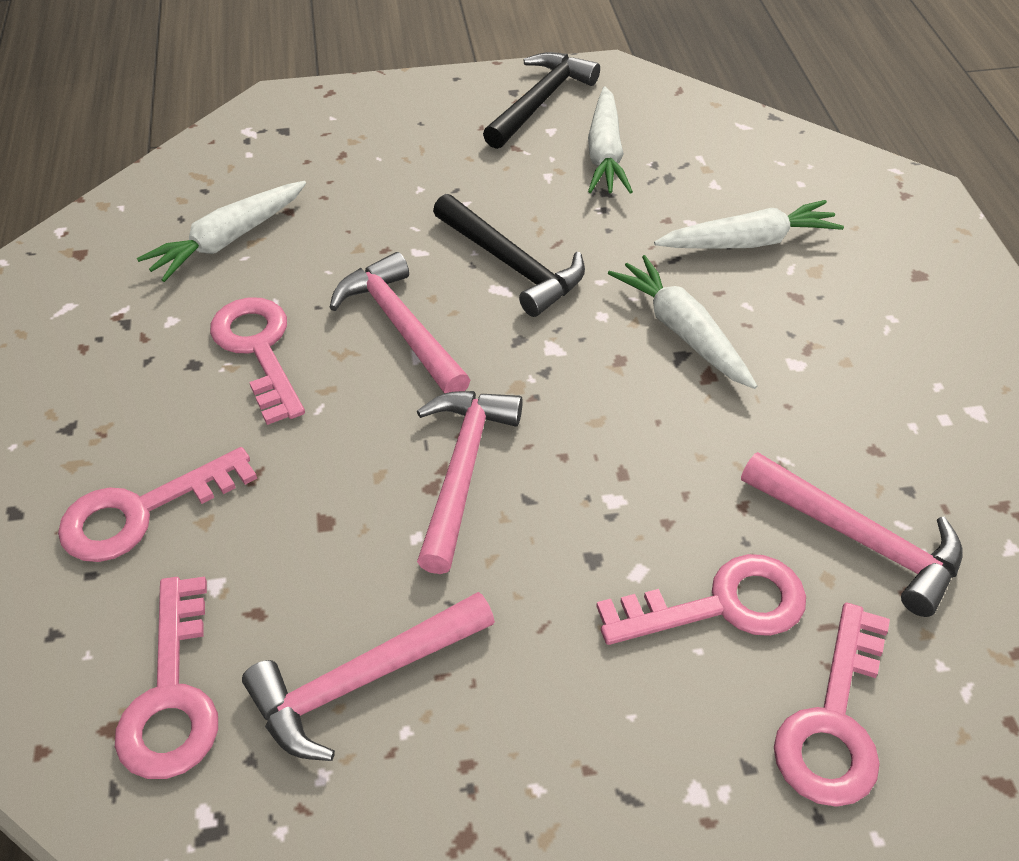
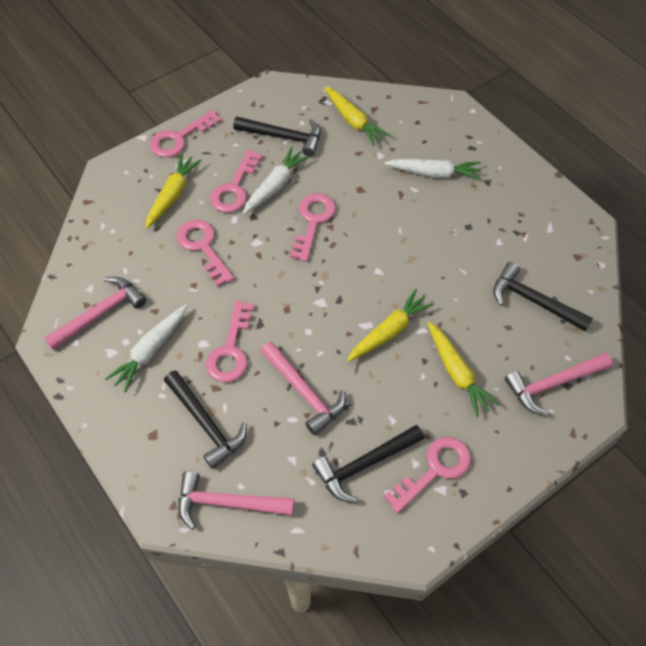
black hammer: [433,194,585,317] [483,52,600,149] = 2 -> [164,370,247,469] [233,117,321,157] [312,425,424,503] [493,262,593,332] = 4
pink key: [58,447,257,562] [115,576,218,779] [210,297,305,425] [596,554,806,645] [774,603,890,807] = 5 -> [150,110,222,157] [177,220,234,287] [206,301,254,382] [210,150,262,213] [290,193,336,262] [384,437,471,514] = 6
white carrot: [137,181,306,282] [588,86,633,194] [608,255,757,389] [654,200,844,249] = 4 -> [105,304,187,392] [243,147,310,215] [384,159,481,180] = 3
yellow carrot: none = 0 -> [145,154,202,229] [324,87,390,146] [347,289,434,362] [428,322,500,417] = 4

